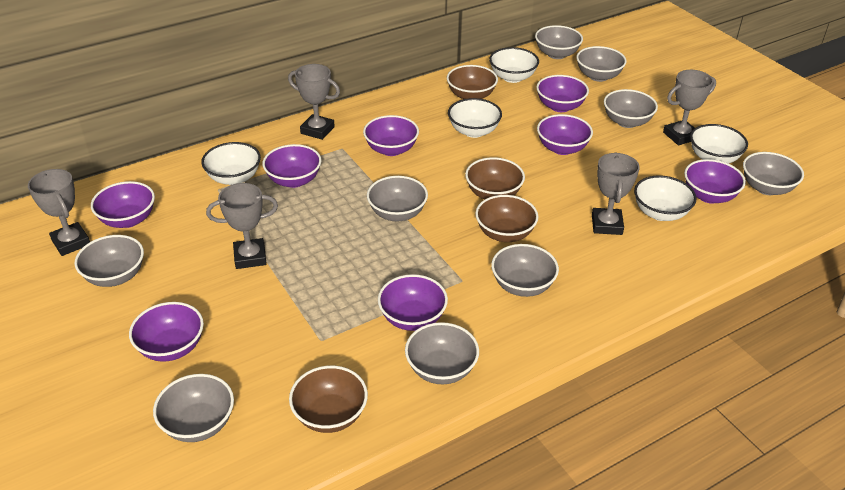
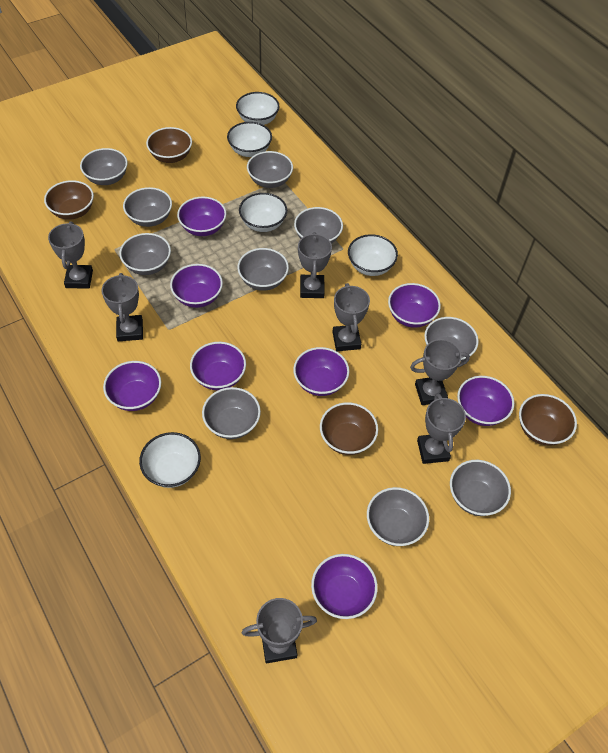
grey bowl: [74,235,144,287] [153,374,234,442] [367,176,428,222] [405,322,479,384] [491,244,559,297] [535,25,583,59] [576,46,627,82] [604,89,658,128] [743,152,804,195] = 9 -> [80,148,128,185] [119,233,171,275] [123,187,172,227] [202,387,261,439] [237,248,289,291] [247,151,293,188] [294,207,343,244] [367,487,429,546] [424,317,479,362] [450,460,511,516] = 10
grey trophy: [28,169,90,256] [206,183,278,269] [288,64,340,140] [592,152,640,235] [663,70,716,145] = 5 -> [48,222,93,289] [101,273,143,341] [241,598,317,663] [298,232,332,298] [332,283,370,351] [410,339,470,405] [417,393,466,464] = 7

